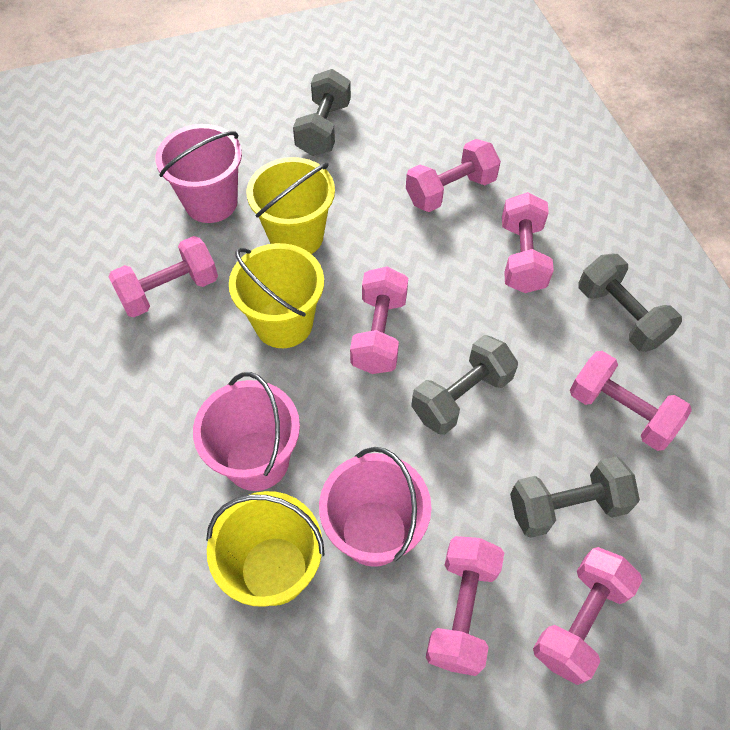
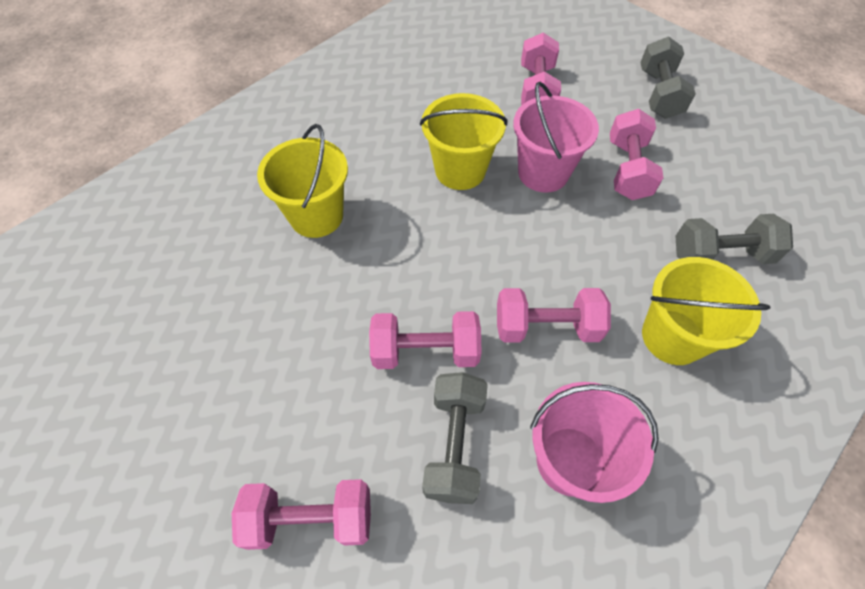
grey dumbbell: [293,69,351,156] [411,335,518,435] [510,457,640,538] [578,254,682,352] = 4 -> [422,372,488,504] [640,36,696,119] [675,214,793,264] = 3
pink bucket: [155,124,242,223] [193,372,300,491] [319,447,431,567] = 3 -> [513,82,599,193] [530,382,659,503] = 2
pink dumbbell: [108,236,218,317] [350,267,408,374] [406,139,501,212] [426,536,504,676] [502,192,554,293] [533,547,643,685] [570,351,692,451] = 7 -> [232,479,371,550] [369,311,482,369] [497,288,611,343] [521,33,561,105] [610,109,664,200] = 5

